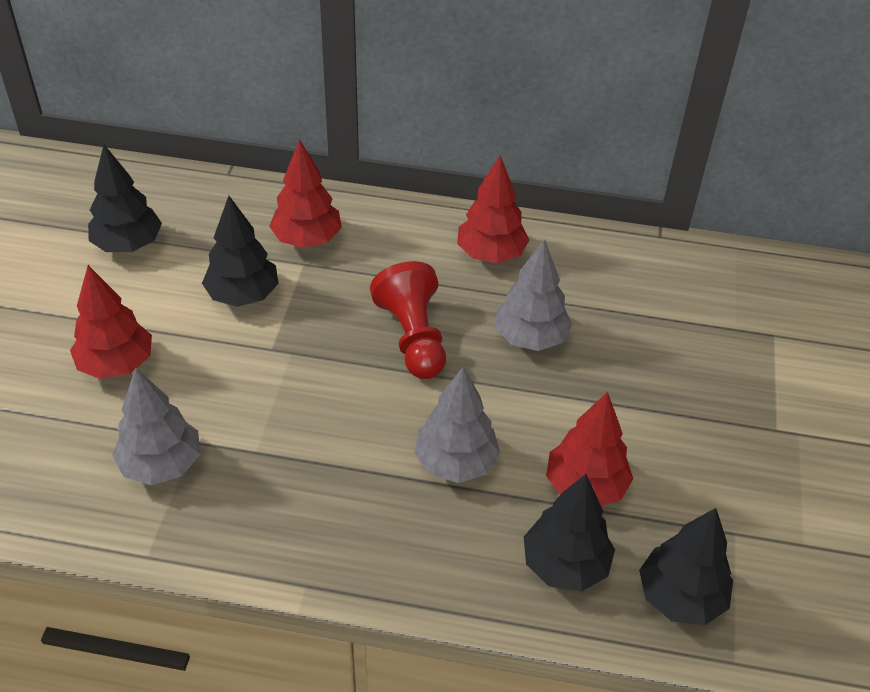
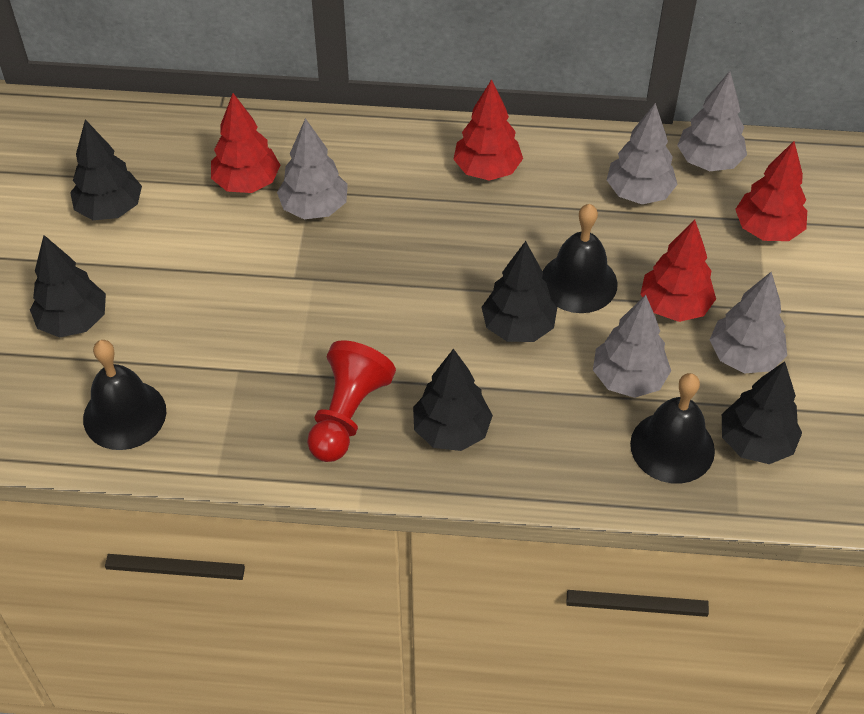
black bell: none = 0 -> [83,340,166,450] [542,204,618,313] [630,373,715,484] = 3
black tree: [88,145,162,252] [202,196,279,307] [524,474,615,591] [639,508,733,625] = 4 -> [30,235,106,338] [70,120,142,220] [413,349,493,451] [481,241,557,342] [722,361,802,464] = 5
grey tree: [112,367,200,485] [414,367,500,483] [495,239,572,351] = 3 -> [277,118,348,219] [593,295,671,398] [607,103,678,204] [677,71,747,171] [710,272,787,373] = 5

